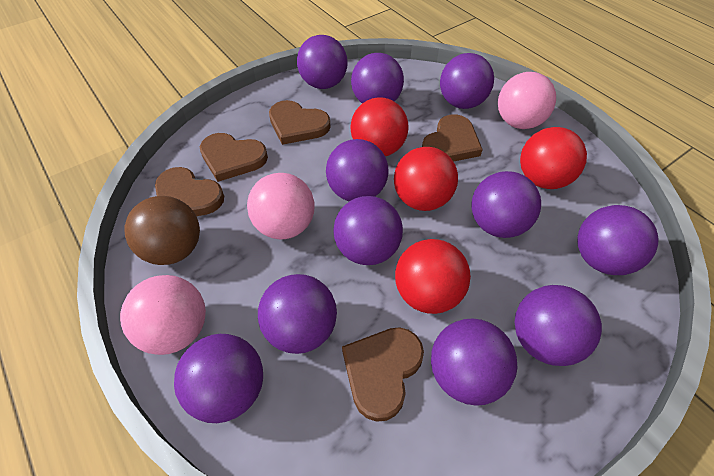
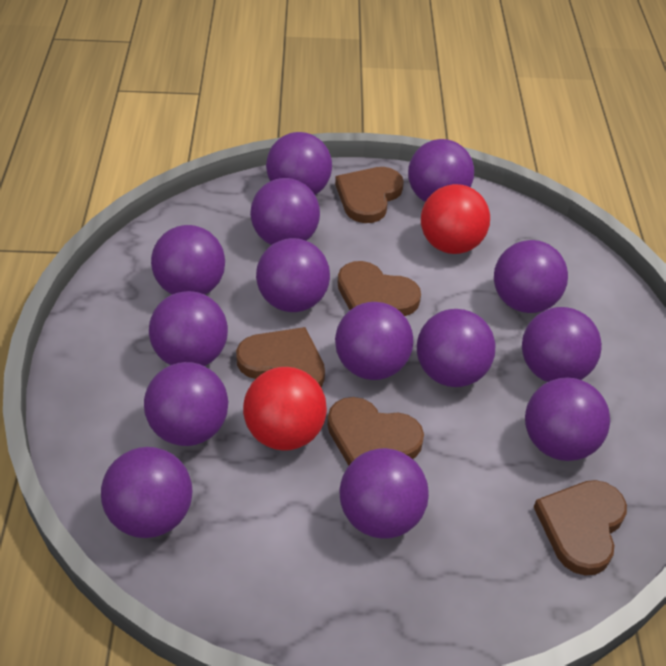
brown ball: [125,196,200,265] = 1 -> none = 0
pink ball: [120,275,206,355] [247,173,314,239] [498,72,556,129] = 3 -> none = 0
purple ball: [174,334,263,423] [258,274,337,354] [297,35,348,89] [326,139,389,202] [333,196,403,265] [351,53,404,103] [431,318,517,406] [440,53,494,109] [471,171,541,238] [515,285,602,366] [577,205,658,275] = 11 -> [101,447,192,538] [144,362,228,446] [149,291,228,366] [151,225,225,295] [250,178,320,245] [256,238,330,312] [266,132,332,195] [335,302,413,380] [339,448,429,539] [408,139,474,202] [417,309,496,387] [494,240,568,313] [522,307,602,382] [525,377,610,461] = 14
red ball: [350,97,408,156] [394,147,458,211] [395,239,471,314] [520,127,587,189] = 4 -> [243,367,327,451] [421,184,490,254] = 2

